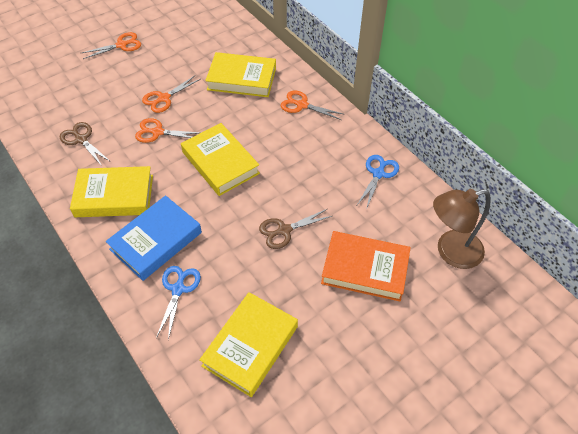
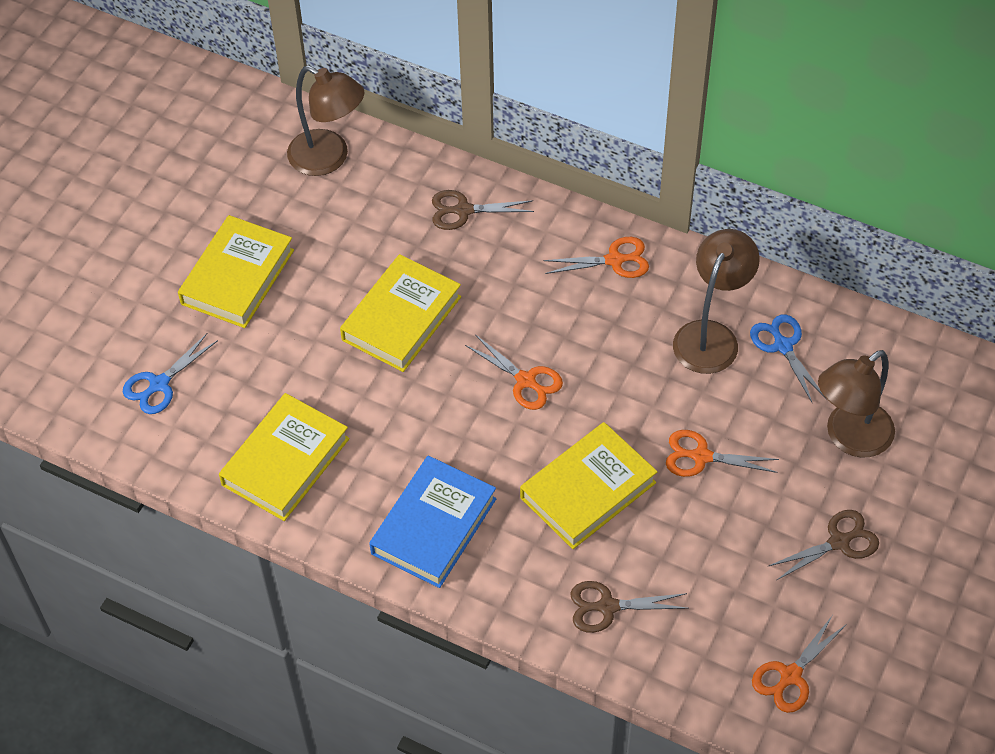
brown lamp: [433,189,491,269] = 1 -> [287,66,364,176] [673,229,760,374] [818,350,895,457] = 3
brown scissors: [60,122,111,166] [259,209,332,249] = 2 -> [432,190,534,230] [570,581,689,633] [769,510,879,580] = 3
orange book: [321,231,411,301] = 1 -> none = 0

